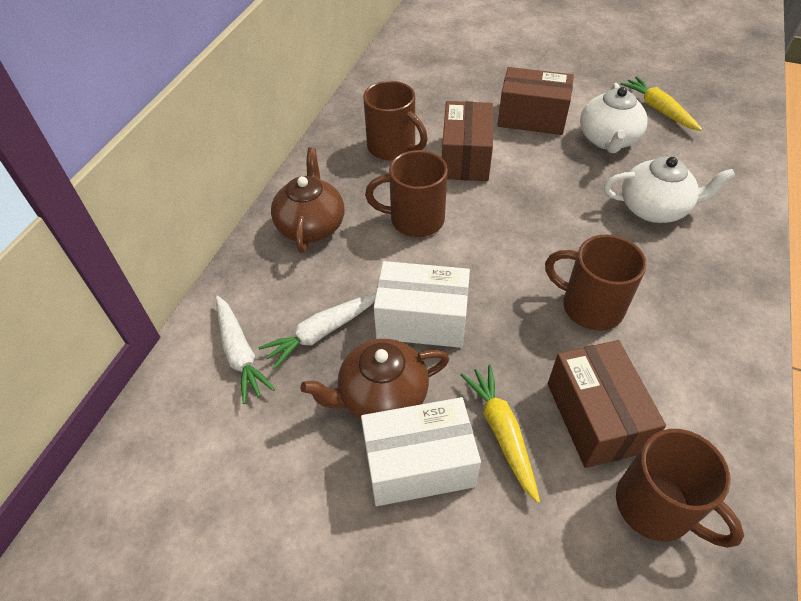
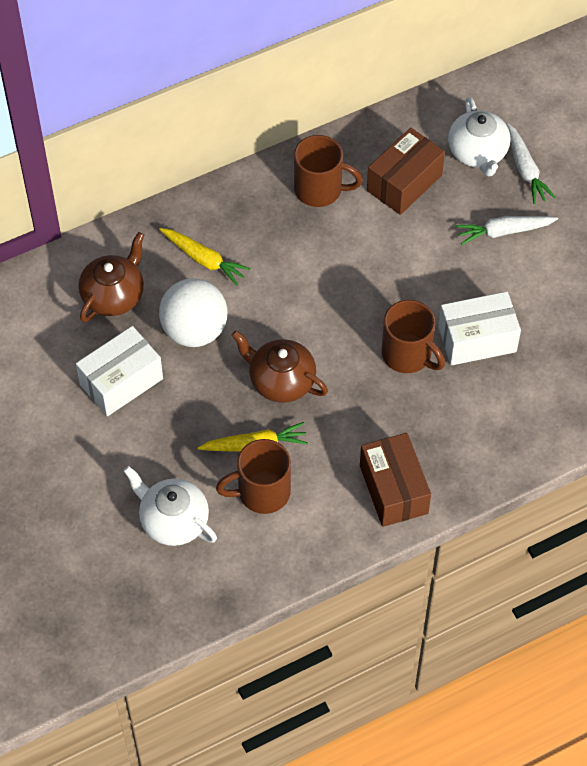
brown box: [442,101,493,181] [497,67,574,135] [548,340,666,468] = 3 -> [360,433,431,527] [367,128,445,215] = 2
brown mug: [363,81,428,161] [365,150,448,237] [545,234,647,331] [616,429,744,548] = 4 -> [216,439,291,514] [294,135,363,207] [382,300,445,373] = 3
white ball: none = 0 -> [159,278,227,347] = 1

